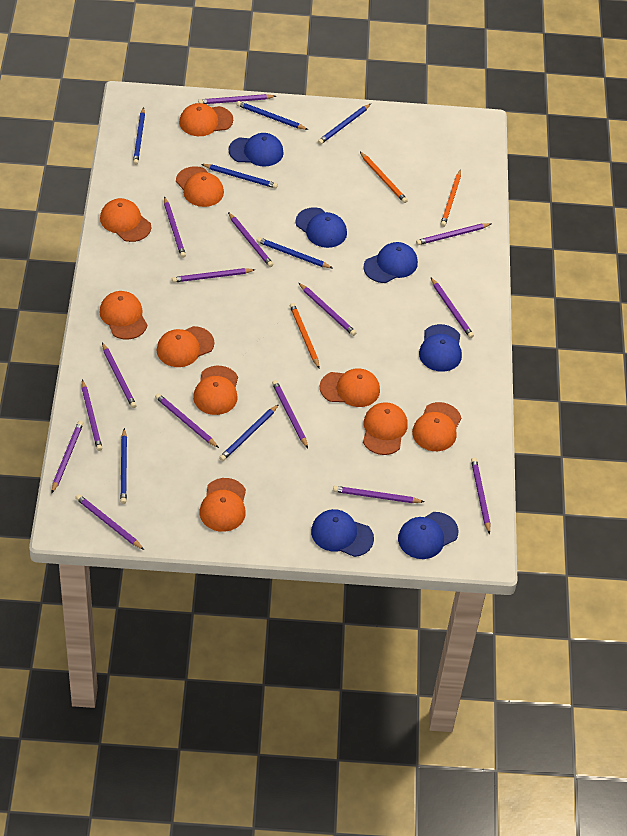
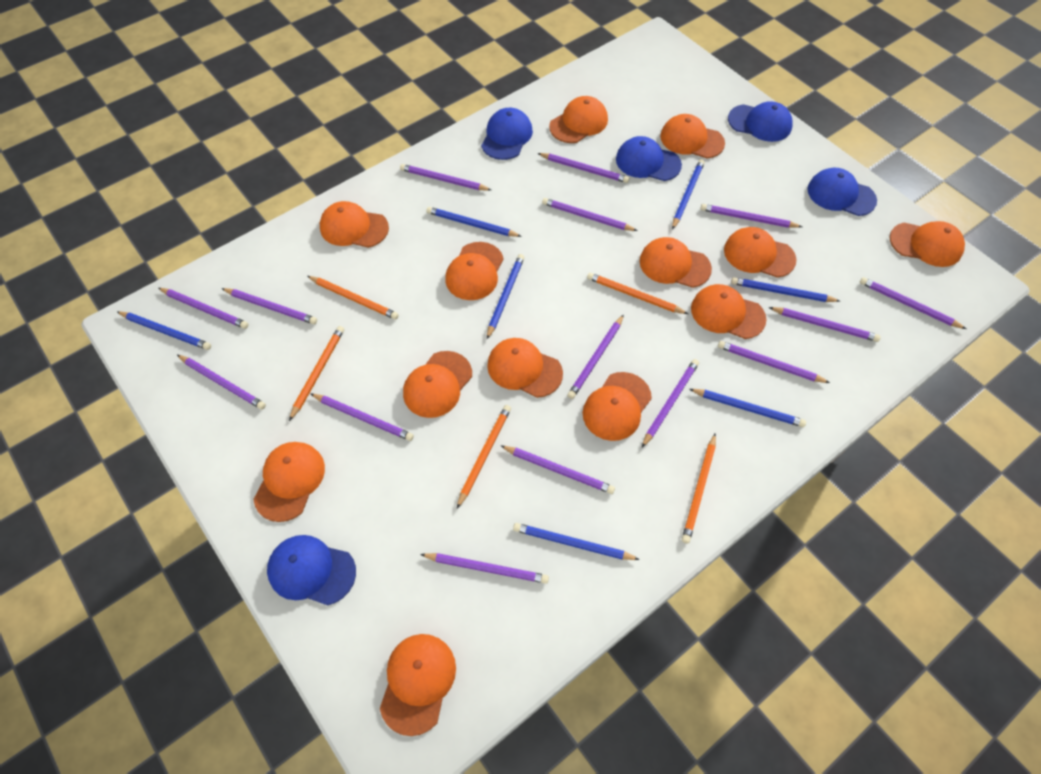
blue cap: [229,133,284,166] [295,207,347,248] [311,509,374,557] [363,242,418,283] [398,512,458,559] [419,324,462,372] = 6 -> [267,535,356,605] [481,108,533,160] [616,136,682,181] [728,101,793,142] [807,168,877,216] = 5
orange cap: [100,198,151,242] [100,291,147,340] [157,326,214,367] [176,166,224,207] [179,103,233,136] [193,366,238,415] [200,478,246,532] [319,368,380,407] [363,402,408,455] [412,402,461,451] = 10 -> [253,442,325,522] [320,201,389,248] [380,634,456,736] [403,351,472,418] [445,242,504,300] [487,338,563,398] [549,96,608,143] [582,372,652,441] [639,237,712,288] [660,114,725,159] [691,284,767,339] [724,227,796,278] [890,221,965,267] = 13
orange pencil: [290,303,319,368] [360,152,408,203] [440,169,461,227] = 3 -> [289,326,344,421] [307,276,399,320] [457,405,511,508] [587,273,688,314] [682,433,716,543] = 5

